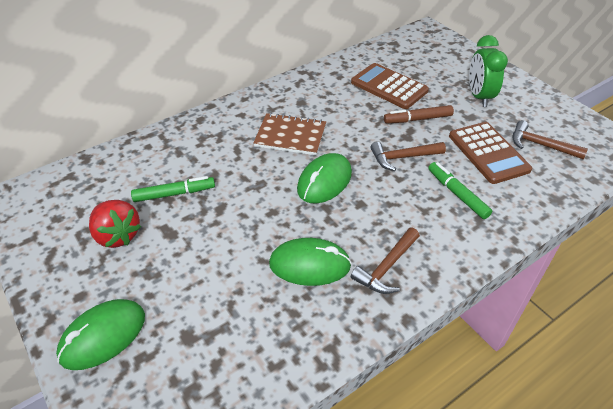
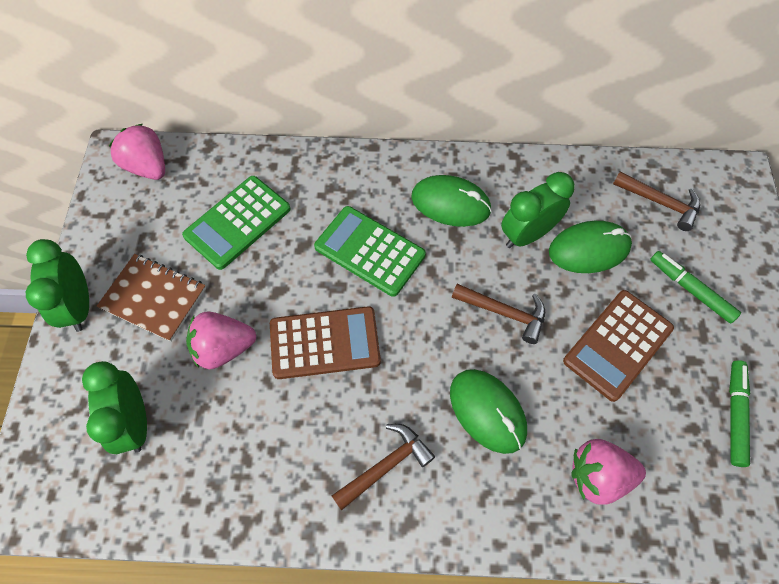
brown marker: [384,105,454,123] = 1 -> none = 0
green calculator: none = 0 -> [182,176,291,270] [314,206,426,297] = 2
green clock: [469,35,508,107] = 1 -> [26,239,89,332] [82,361,147,454] [501,172,575,248] = 3
pink strawberry: none = 0 -> [109,124,165,180] [186,311,256,369] [571,439,646,505] = 3
red strawberry: [89,200,141,248] = 1 -> none = 0

